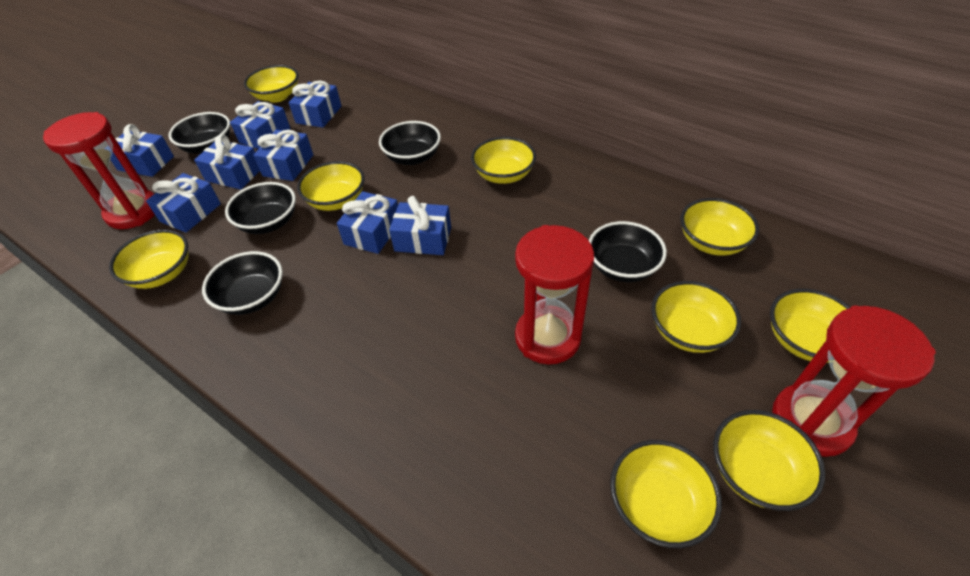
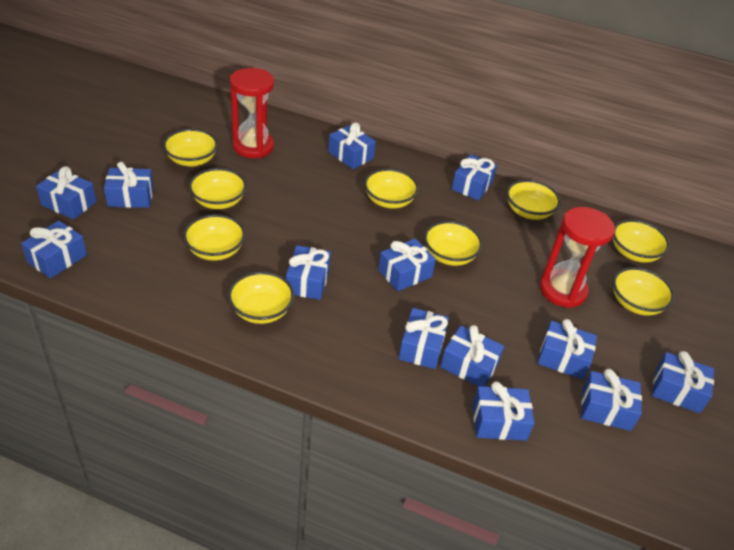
black bowl: [168,112,230,154] [202,251,283,315] [225,182,296,234] [379,121,441,165] [589,221,667,282] = 5 -> none = 0
blue gift: [110,124,174,177] [146,173,221,233] [194,134,260,190] [230,101,291,149] [253,130,313,181] [289,81,342,128] [337,191,398,254] [389,196,451,255] = 8 -> [21,221,87,278] [36,166,96,219] [104,162,154,208] [286,245,331,300] [328,123,376,169] [378,239,436,291] [399,308,449,369] [440,325,504,387] [452,154,497,201] [473,381,535,441] [537,319,597,379] [581,369,642,431] [652,351,714,413] = 13
red hourglass: [43,112,155,229] [515,225,594,364] [772,305,936,457] = 3 -> [230,68,274,158] [540,207,615,308] = 2

